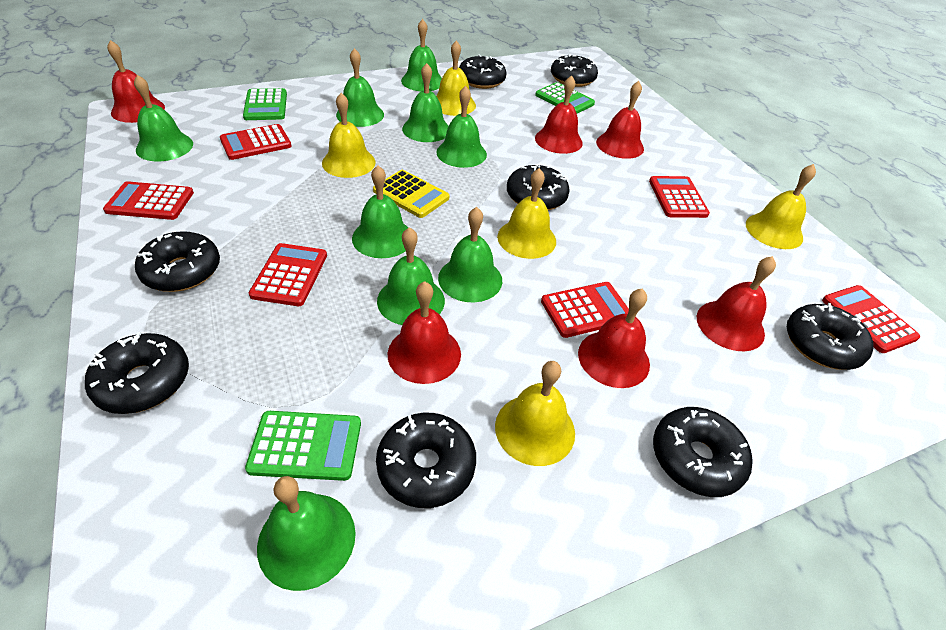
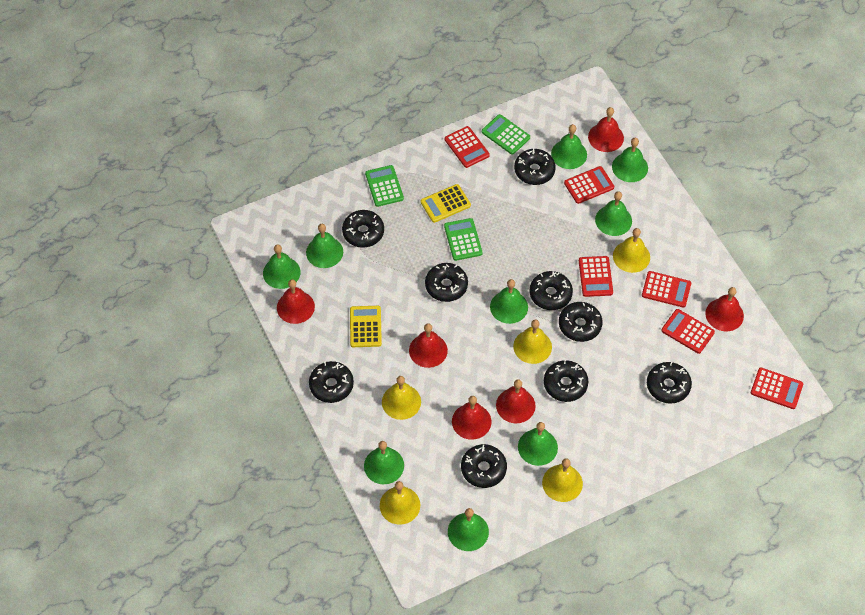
black donut: [85,332,189,414] [135,231,220,292] [376,413,476,508] [459,55,507,89] [507,164,570,210] [551,54,598,87] [653,407,752,497] [787,303,873,370] = 8 -> [309,361,354,403] [342,210,384,248] [425,263,468,302] [461,444,507,488] [514,148,556,185] [529,271,573,310] [544,360,589,402] [559,302,603,342] [647,362,692,404] = 9
yellow calculator: [373,170,449,218] = 1 -> [350,306,382,347] [421,184,471,223] = 2

